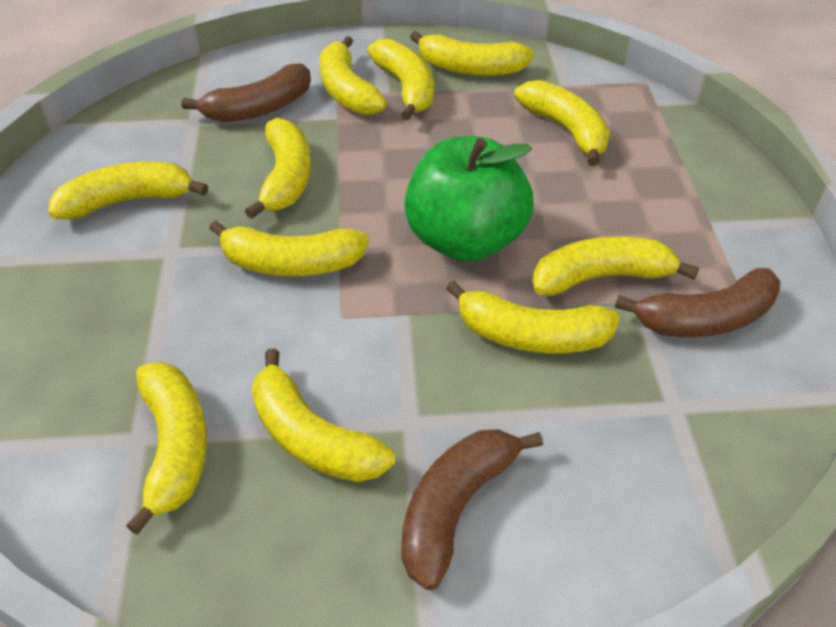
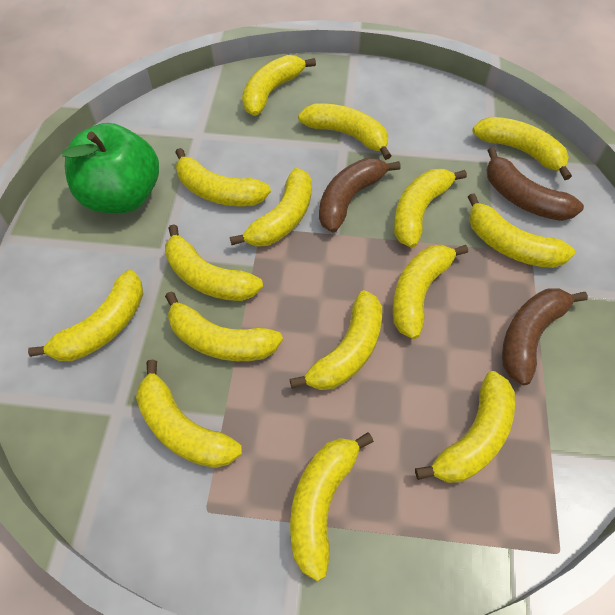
yellow banana: [49,162,208,220] [126,362,207,535] [209,221,369,276] [245,118,311,219] [252,348,395,482] [320,36,387,115] [367,39,434,120] [410,31,534,76] [446,281,620,354] [514,80,610,166] [533,236,699,296] = 11 -> [28,270,143,361] [136,359,242,468] [165,224,263,301] [165,291,283,361] [175,148,271,207] [230,168,312,247] [242,55,316,116] [290,290,382,390] [290,432,374,581] [298,103,392,160] [392,245,468,339] [394,169,467,248] [415,371,515,483] [468,193,575,268] [472,117,572,180] = 15

